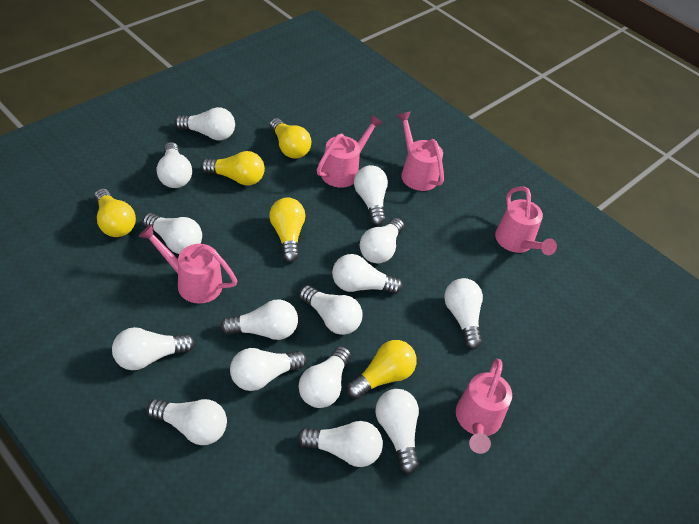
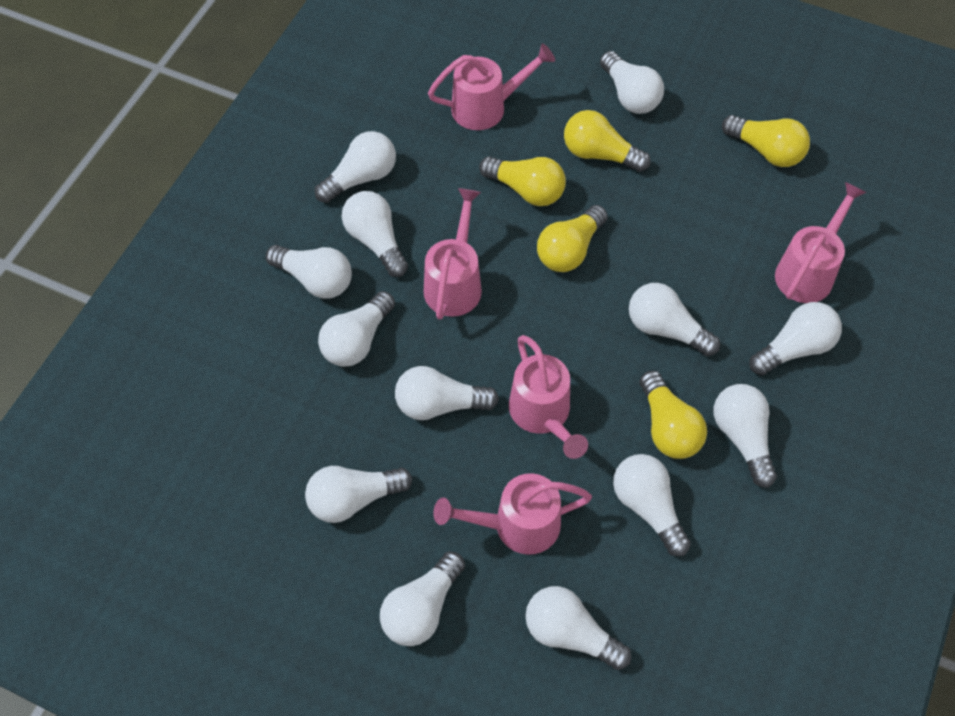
white light bulb: [112,327,195,370] [143,213,202,254] [147,399,227,445] [157,142,192,188] [174,107,235,140] [220,299,298,340] [230,348,307,391] [297,421,383,467] [298,346,351,408] [299,285,362,335] [332,254,402,294] [354,165,388,226] [360,218,404,264] [375,389,419,474] [444,278,483,349] = 15 -> [266,245,352,299] [305,466,412,523] [315,131,396,203] [318,291,395,367] [342,191,408,277] [380,551,465,646] [395,366,499,420] [525,586,631,670] [600,51,664,114] [613,454,691,556] [629,283,720,356] [714,384,777,488] [749,302,842,375] = 13

